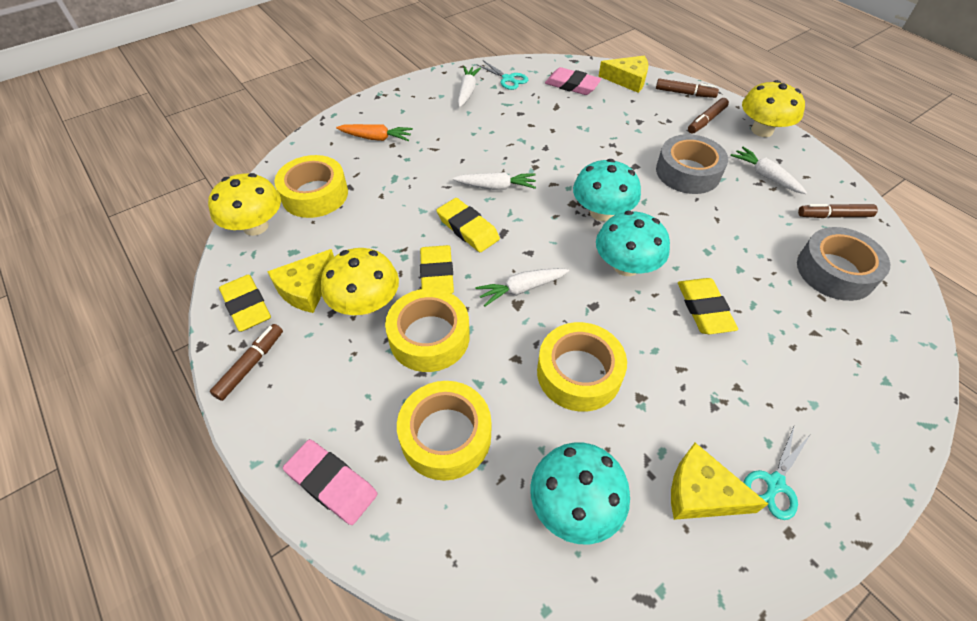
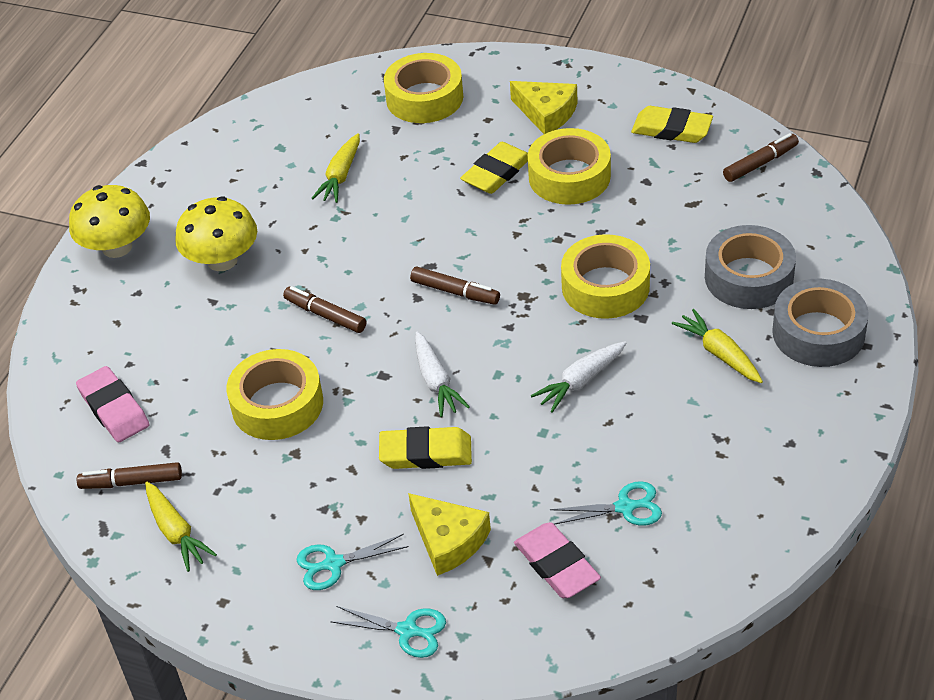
orange carrot: [336,124,413,141] = 1 -> none = 0
turquoise mushroom: [530,442,630,544] [573,159,641,221] [596,211,670,276] = 3 -> none = 0
turquoise scissors: [476,60,528,90] [743,427,810,520] = 2 -> [297,534,409,590] [330,606,446,658] [550,481,662,526] = 3
white carrot: [453,172,536,190] [458,66,481,107] [475,268,569,307] [730,147,807,194] = 4 -> [415,332,470,417] [531,341,626,413] = 2
yellow carrot: none = 0 -> [145,482,217,572] [312,133,360,203] [672,309,763,383] = 3
yellow cheese: [267,249,334,313] [599,55,648,93] [671,443,768,520] = 3 -> [408,493,491,576] [510,81,577,134] = 2
yellow eraser: [219,275,271,332] [420,245,454,294] [437,198,500,252] [678,278,738,334] = 4 -> [379,426,472,469] [460,142,528,194] [631,106,713,143] = 3
yellow mushroom: [208,173,281,236] [321,248,399,315] [742,80,805,137] = 3 -> [69,185,150,258] [175,196,257,271] = 2

